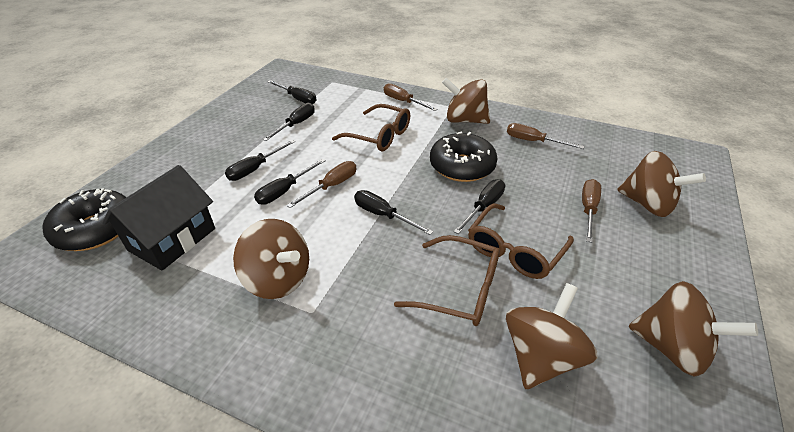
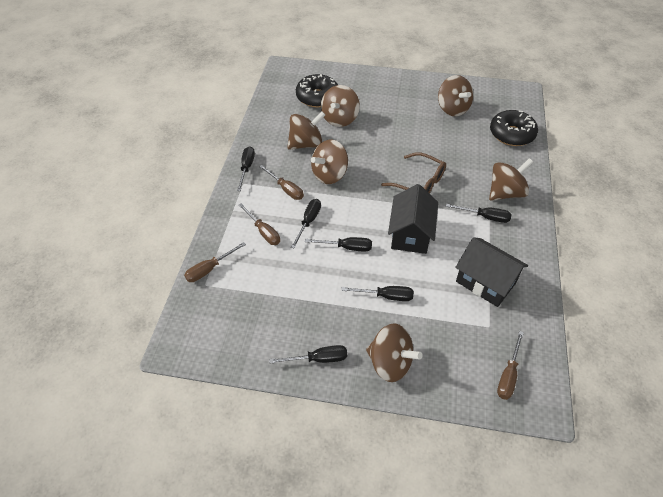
black house: [102,165,215,271] = 1 -> [388,184,438,254] [455,237,528,307] = 2
brown glasses: [332,104,410,152] [394,235,500,326] [468,203,574,279] = 3 -> [381,152,446,194] = 1
brown spinning top: [233,219,309,299] [442,77,490,124] [506,283,598,389] [617,151,706,217] [628,281,758,377] = 5 -> [287,111,325,150] [311,140,348,184] [321,85,360,127] [366,324,423,382] [438,75,474,116] [489,158,533,201] = 6

